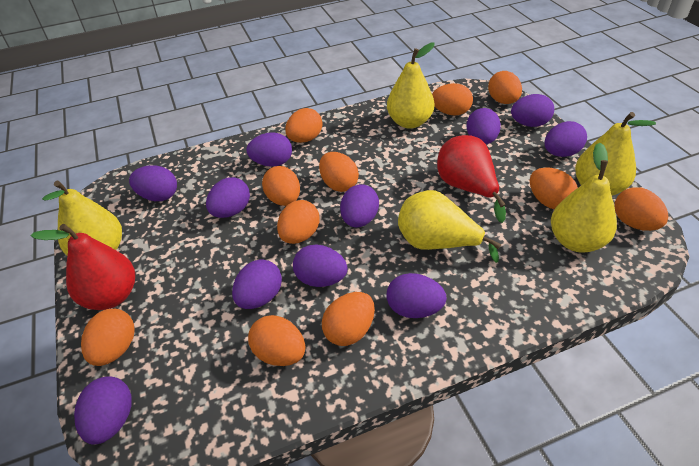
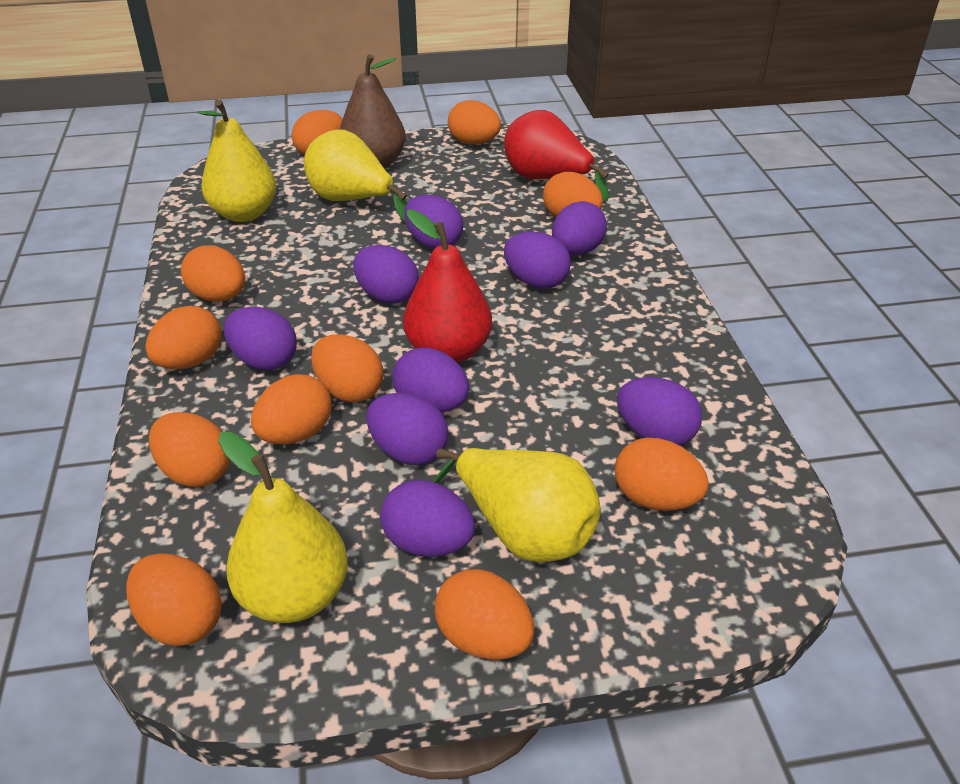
brown pear: none = 0 -> [340,54,406,168] = 1
purple egg: [74,376,131,445] [129,166,177,201] [206,177,250,218] [232,259,282,309] [246,133,292,167] [293,244,348,287] [340,184,379,228] [387,273,447,318] [466,108,501,144] [511,94,554,127] [545,121,587,157] = 11 -> [224,307,297,370] [353,245,419,304] [366,393,449,465] [380,480,475,557] [392,347,469,413] [404,195,463,249] [504,232,571,289] [552,201,607,255] [617,377,702,446] = 9
yellow pear: [42,181,122,256] [387,42,435,129] [398,190,501,263] [551,142,617,253] [575,112,656,196] = 5 -> [197,100,276,222] [218,432,348,623] [304,129,407,222] [434,448,601,562] = 4

